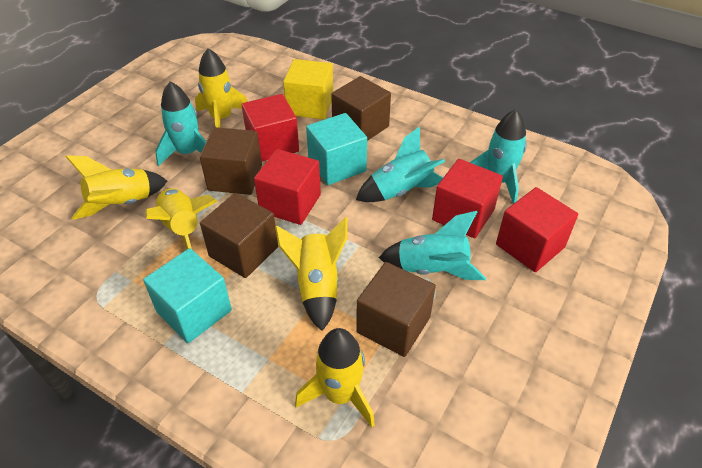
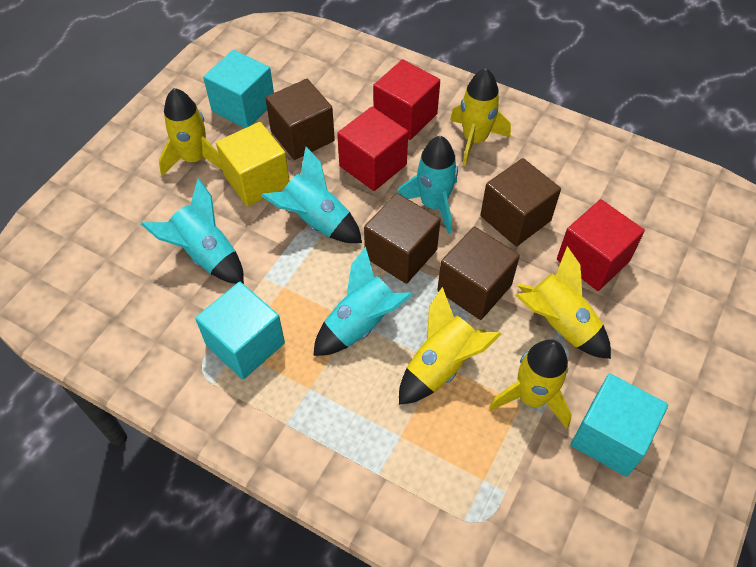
red cube: [242,94,299,161] [254,149,321,225] [432,159,503,238] [496,187,578,272] = 4 -> [337,107,408,191] [373,59,440,140] [557,199,645,291] = 3
turquoise cube: [143,248,232,343] [306,113,367,185] = 2 -> [195,282,285,380] [203,50,274,128] [571,374,668,477] = 3

